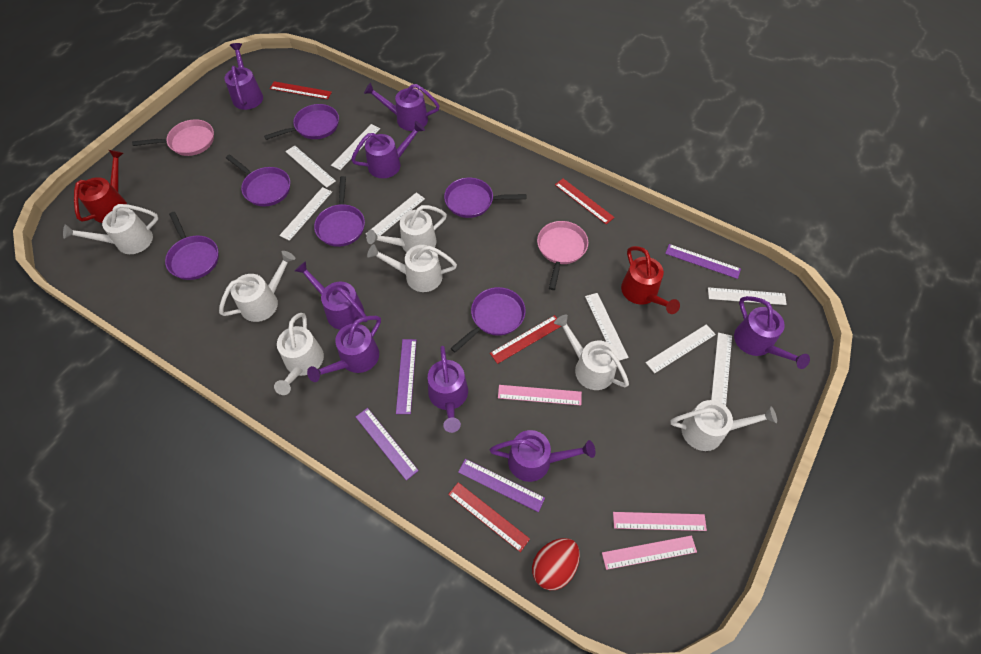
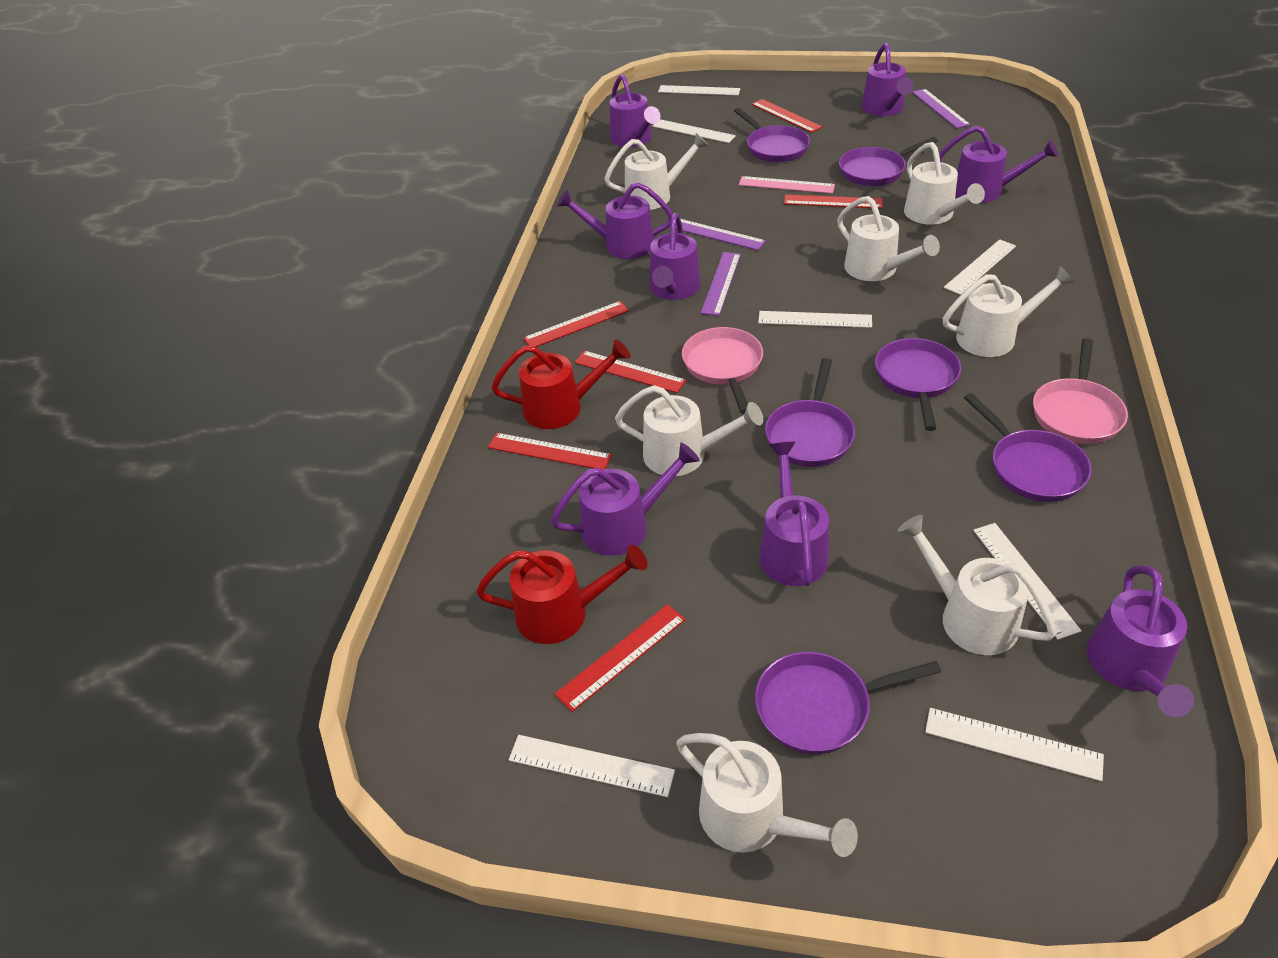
pink ruler: [498,385,582,405] [602,536,697,570] [613,512,707,531] = 3 -> [739,176,835,194] = 1
purple ruler: [356,408,419,481] [396,339,416,414] [458,459,545,512] [665,244,741,279] = 4 -> [669,219,766,250] [701,252,741,316] [912,89,970,128] = 3
red egg: [532,538,580,590] = 1 -> none = 0
red ruler: [270,81,332,99] [448,482,530,552] [490,315,561,364] [555,179,615,224] = 4 -> [488,433,612,470] [523,301,629,347] [555,604,686,712] [574,351,686,393] [752,99,822,133] [784,195,883,208] = 6
white ruler: [279,187,332,241] [285,145,336,188] [331,124,380,170] [366,192,425,236] [585,293,629,361] [646,324,716,373] [708,287,787,305] [711,333,732,406] = 8 -> [509,735,675,797] [652,119,736,143] [658,85,741,95] [758,311,872,328] [925,708,1104,781] [944,239,1016,295] [973,523,1082,640] = 7

